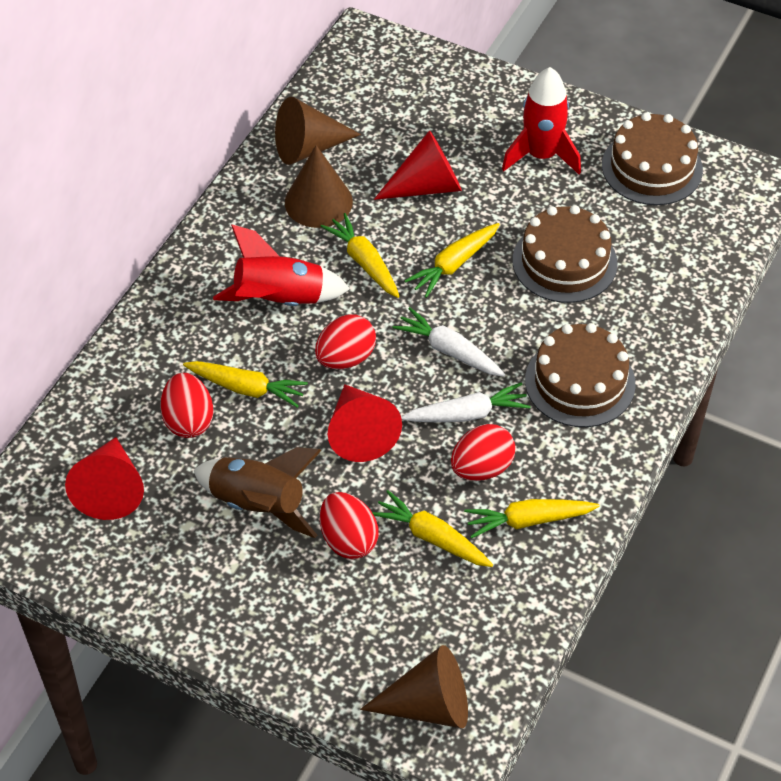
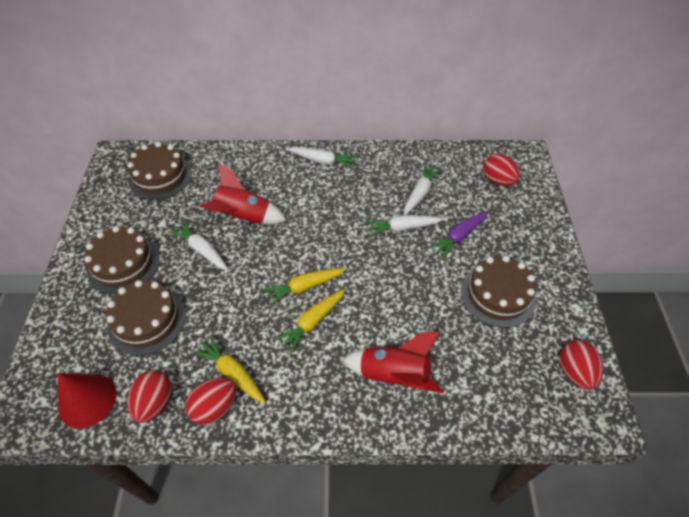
brown cake: [513,205,618,303] [525,323,636,427] [602,112,703,205] = 3 -> [84,226,160,294] [106,280,186,356] [127,142,192,200] [461,256,536,328] = 4
brown cone: [275,97,361,165] [285,145,353,228] [360,645,468,728] = 3 -> none = 0
brown rocket: [194,447,322,538] = 1 -> none = 0
purple carrot: none = 0 -> [429,211,489,259] = 1
red cone: [65,437,144,520] [328,384,402,462] [374,130,462,200] = 3 -> [58,373,116,429] = 1
white carrot: [392,307,505,377] [401,382,530,422] = 2 -> [168,221,228,270] [288,147,357,169] [365,215,444,237] [404,163,442,215] = 4
yellow carrot: [183,361,308,408] [320,213,400,298] [372,490,493,567] [404,223,500,298] [464,499,600,538] = 5 -> [193,335,266,403] [263,268,346,306] [275,289,345,354] = 3

